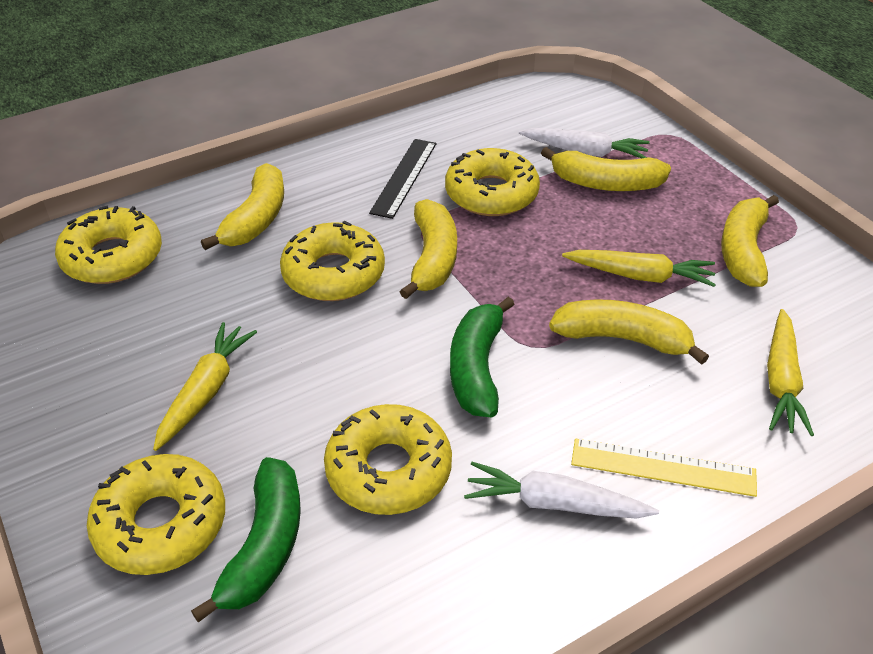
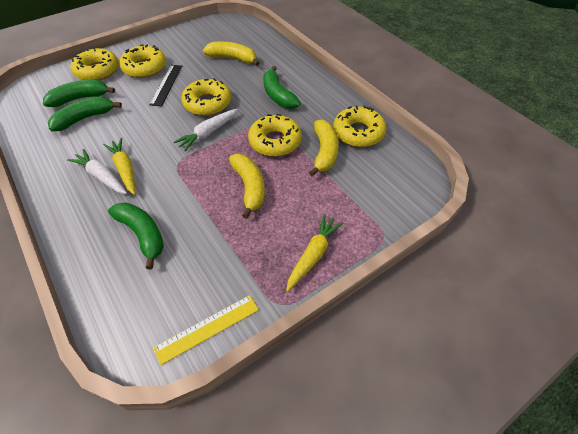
green banana: [191,457,301,622] [450,297,515,418] = 2 -> [43,80,115,107] [48,97,122,131] [108,202,164,270] [263,66,300,109] = 4
yellow banana: [201,163,284,250] [399,199,457,299] [541,147,671,191] [549,299,709,365] [721,195,779,287] = 5 -> [203,41,259,66] [229,154,265,219] [309,119,339,177] = 3
yellow carrot: [153,322,257,451] [562,250,716,287] [767,309,814,436] = 3 -> [103,138,135,195] [286,214,344,292] = 2

